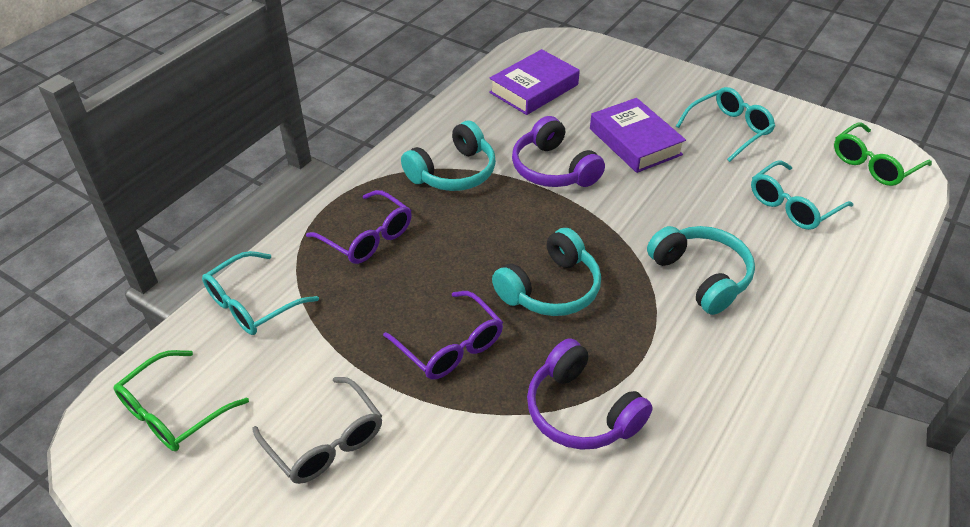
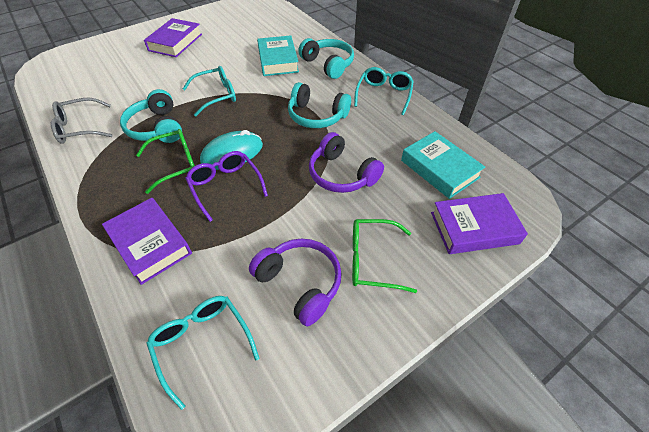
purple book: [489,49,580,115] [590,98,686,173] = 2 -> [102,198,192,285] [144,18,202,57] [431,193,528,254] = 3
purple glasses: [306,190,412,264] [383,291,503,379] = 2 -> [185,151,268,222] = 1
turquoise book: none = 0 -> [257,35,299,76] [401,131,485,199] = 2
turquoise mouse: none = 0 -> [200,130,263,170] = 1

